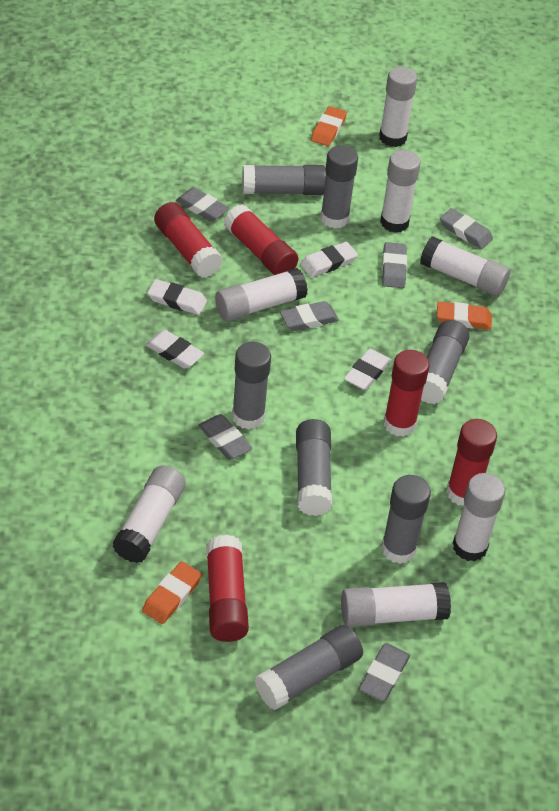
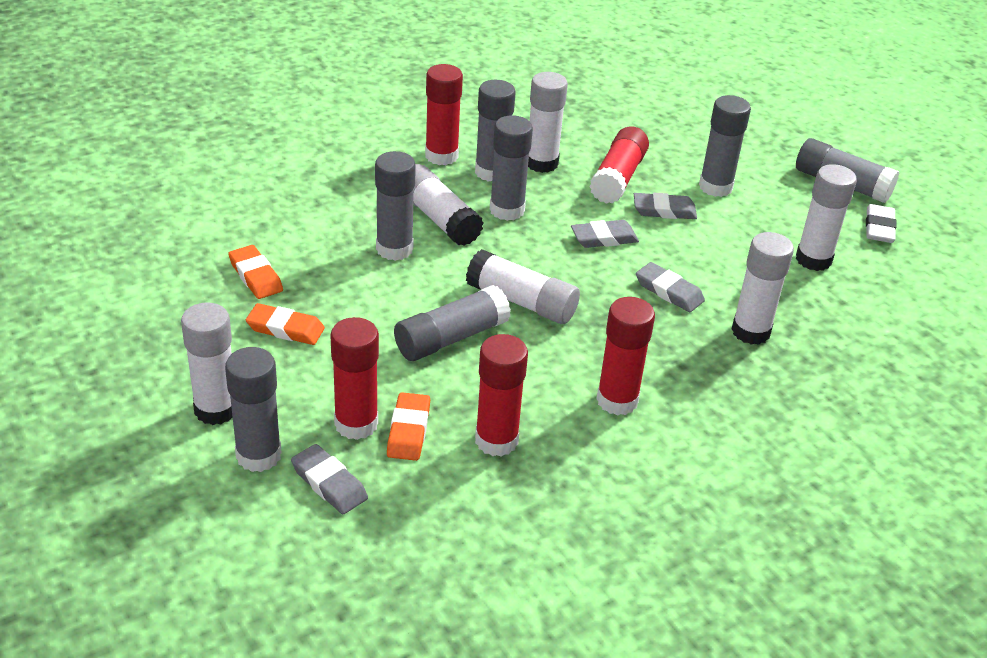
grey eraser: [176,187,229,221] [198,414,252,460] [280,301,339,331] [359,643,410,701] [382,242,407,288] [440,208,493,249] = 6 -> [291,444,368,514] [571,220,639,248] [634,193,697,219] [636,262,705,312] = 4
white eraser: [145,330,204,369] [147,279,207,315] [300,242,358,277] [344,349,391,390] = 4 -> [866,204,897,243] = 1
white glue stick: [112,466,186,563] [215,268,308,321] [341,582,451,627] [379,66,417,147] [380,150,421,233] [420,237,510,296] [453,473,505,562] = 7 -> [181,302,233,425] [413,164,484,246] [466,249,580,324] [528,72,568,173] [732,232,794,345] [796,164,857,271] = 6

